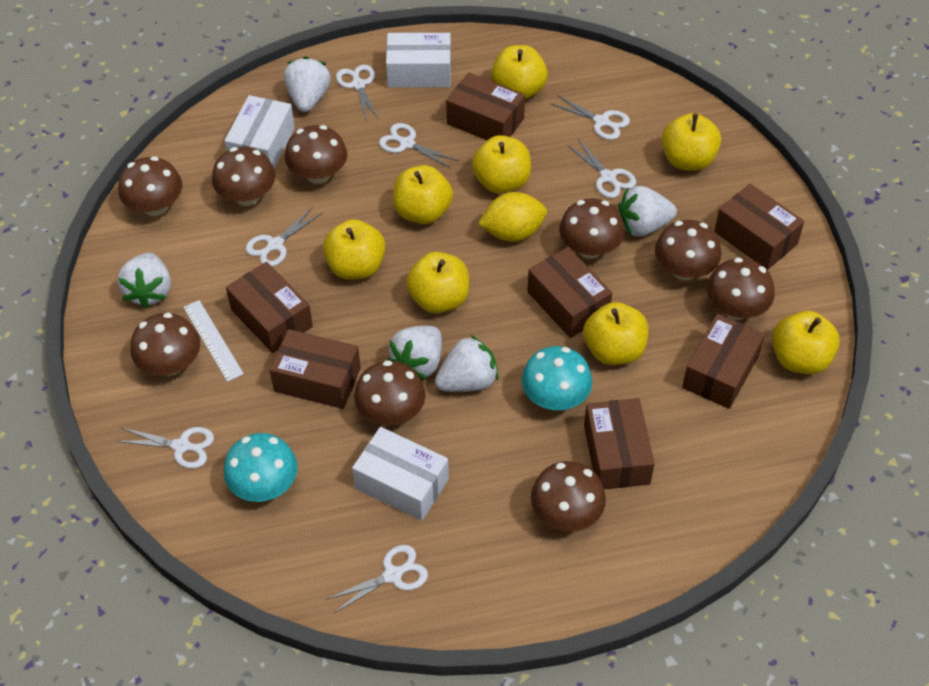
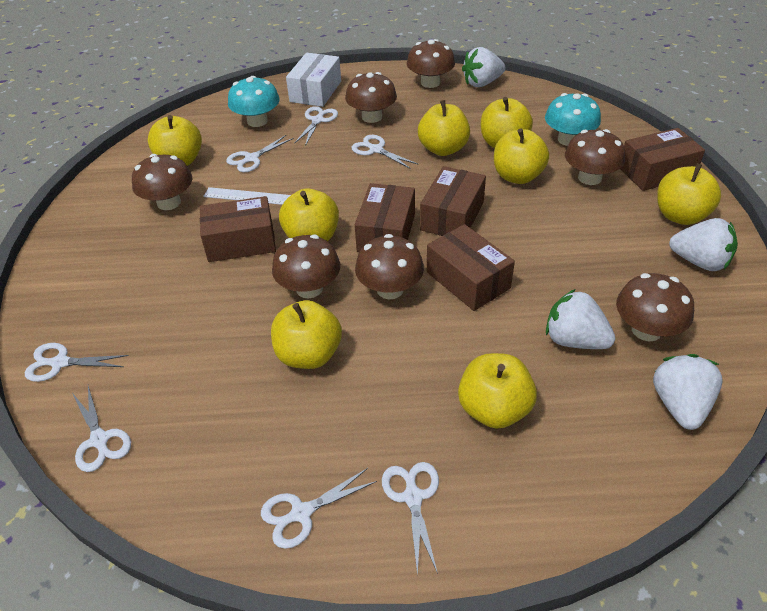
brown box: [226,262,313,353] [270,329,361,409] [446,73,525,140] [527,247,612,338] [584,398,655,489] [682,314,765,409] [714,184,804,270] = 7 -> [200,196,276,262] [355,183,415,252] [420,166,486,236] [427,224,515,311] [620,128,705,191] = 5
brown mushroom: [118,156,182,216] [130,313,200,376] [212,147,276,206] [285,125,347,184] [354,360,425,426] [531,461,606,532] [559,198,625,259] [655,220,721,280] [706,257,775,320] = 9 -> [132,154,193,210] [272,234,340,298] [345,72,397,123] [355,234,424,299] [407,39,455,88] [565,129,625,185] [616,273,694,342] = 7
white box: [225,95,295,169] [352,427,449,521] [386,33,451,88] = 3 -> [286,53,341,107] = 1
white strawberry: [118,253,171,308] [284,56,331,112] [388,326,442,379] [435,335,498,392] [618,186,677,237] = 5 -> [462,47,506,87] [546,289,615,349] [653,354,723,430] [669,218,738,271] = 4
yellow lemon: [478,192,547,242] = 1 -> none = 0

